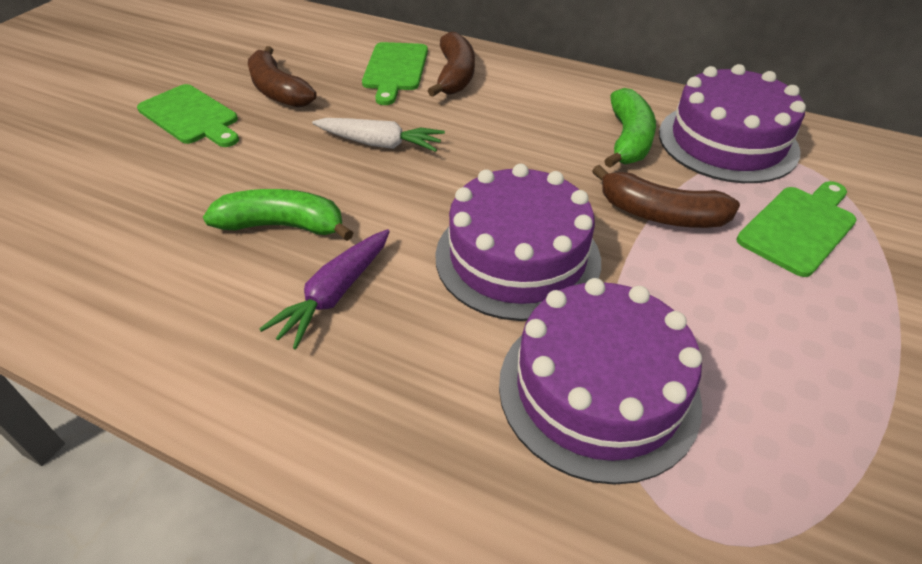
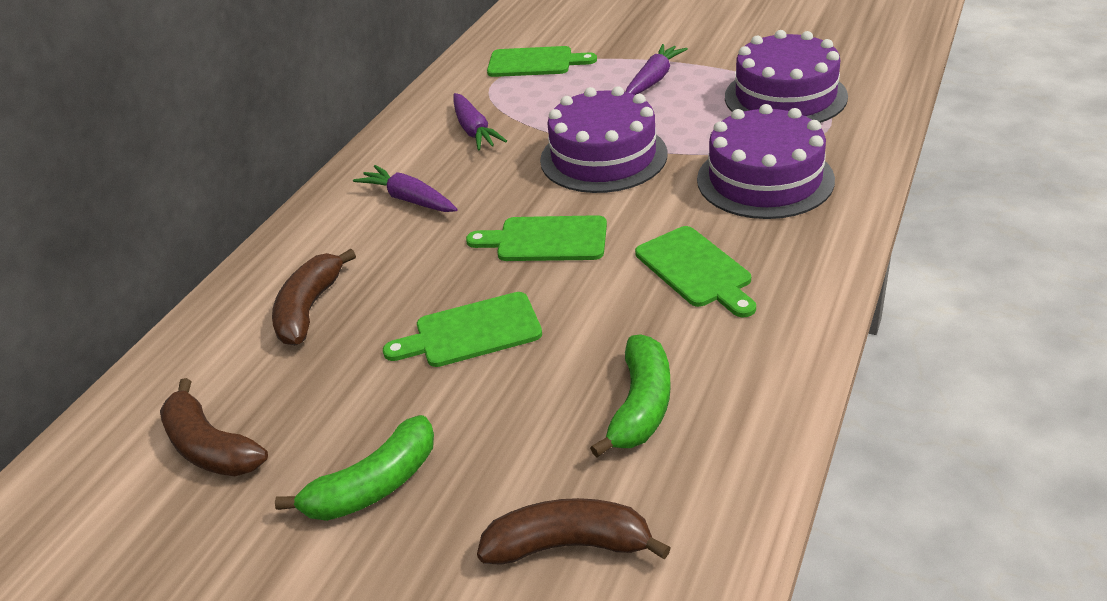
green cutting board: [137,84,239,147] [362,42,428,105] [737,181,857,277] = 3 -> [383,292,542,367] [466,215,607,261] [487,46,597,77] [635,226,756,317] = 4
purple carrot: [259,229,390,349] = 1 -> [353,165,458,212] [453,93,507,151] [626,44,688,95] = 3
white carrot: [312,118,445,152] = 1 -> none = 0

